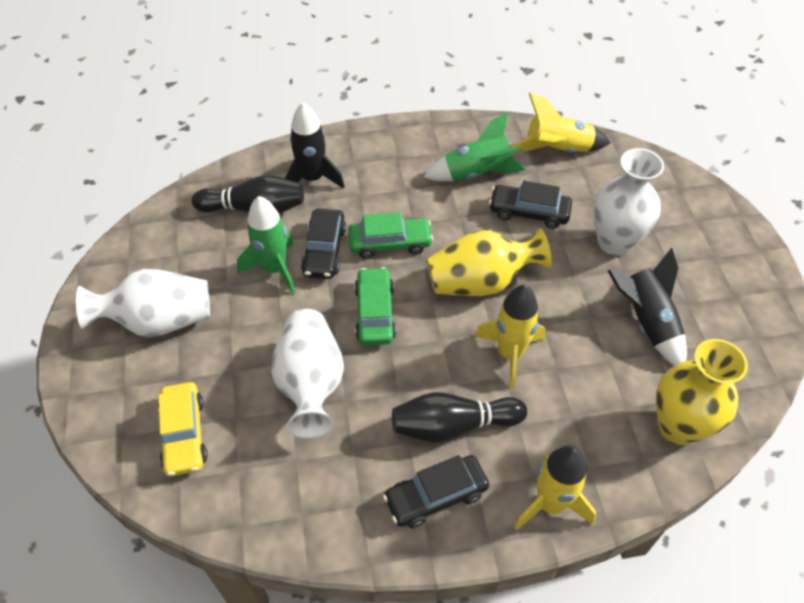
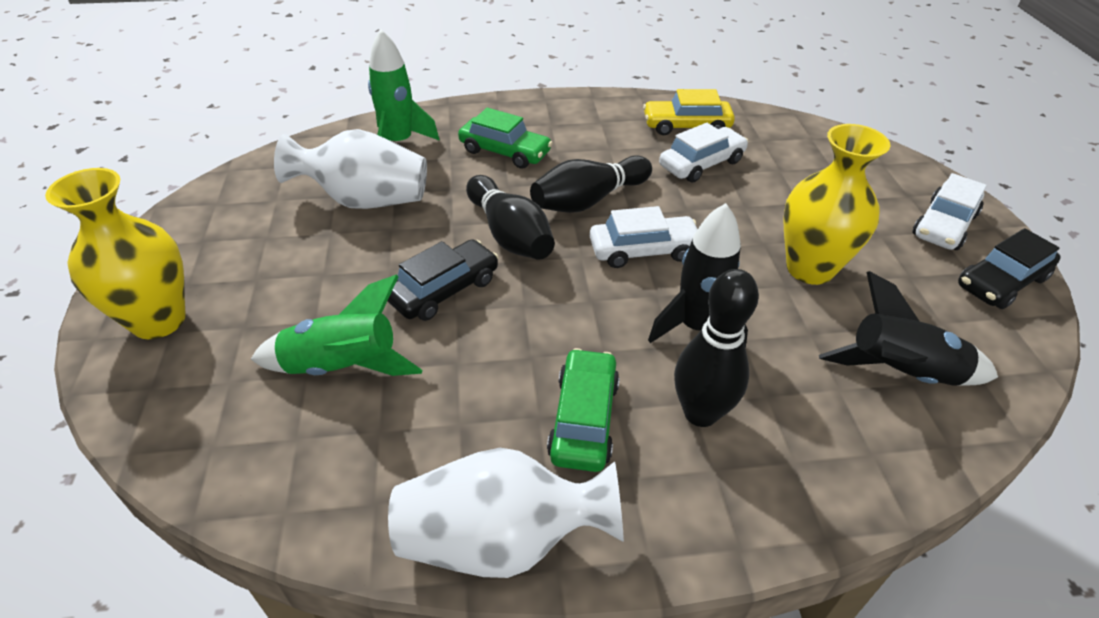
black bowling pin: [192,175,304,214] [392,392,527,443] = 2 -> [466,175,555,260] [530,155,652,213] [674,269,759,427] = 3
black car: [301,209,346,279] [383,455,489,528] [489,181,572,229] = 3 -> [388,239,499,321] [958,228,1061,309] = 2
white car: none = 0 -> [590,206,698,268] [659,123,748,183] [912,173,987,250] = 3
white vase: [76,269,210,337] [271,309,344,438] [593,148,664,256] = 3 -> [274,129,427,209] [388,448,624,578] = 2
yellow rocket: [475,285,546,389] [511,93,611,153] [515,445,596,530] = 3 -> none = 0

